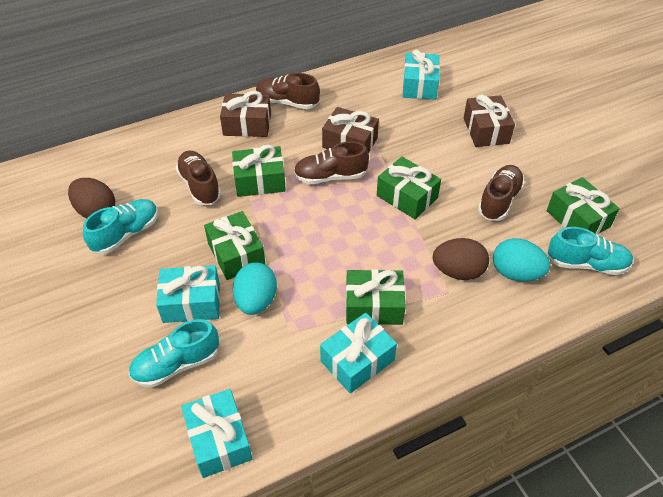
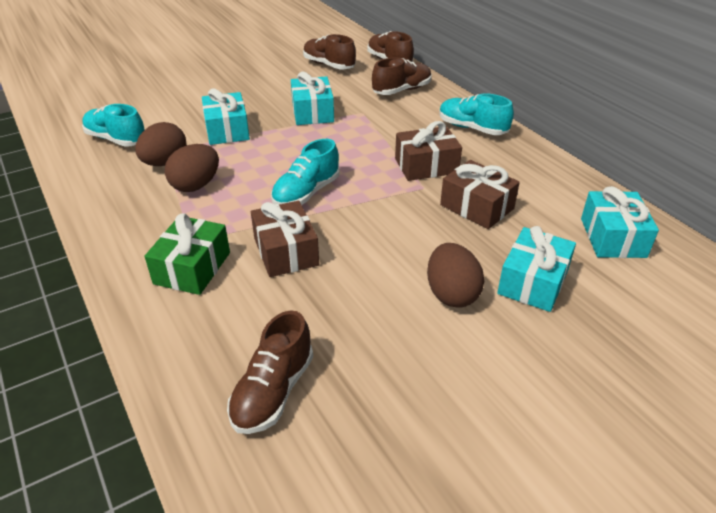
brown egg: [68,178,115,218] [433,238,489,280] = 2 -> [135,122,187,166] [165,144,219,192] [427,243,484,308] = 3
green gift: [204,211,266,280] [232,145,286,197] [346,269,406,325] [377,157,441,219] [547,177,620,234] = 5 -> [144,213,230,295] = 1
turquoise egg: [233,263,277,315] [493,238,550,282] = 2 -> none = 0

